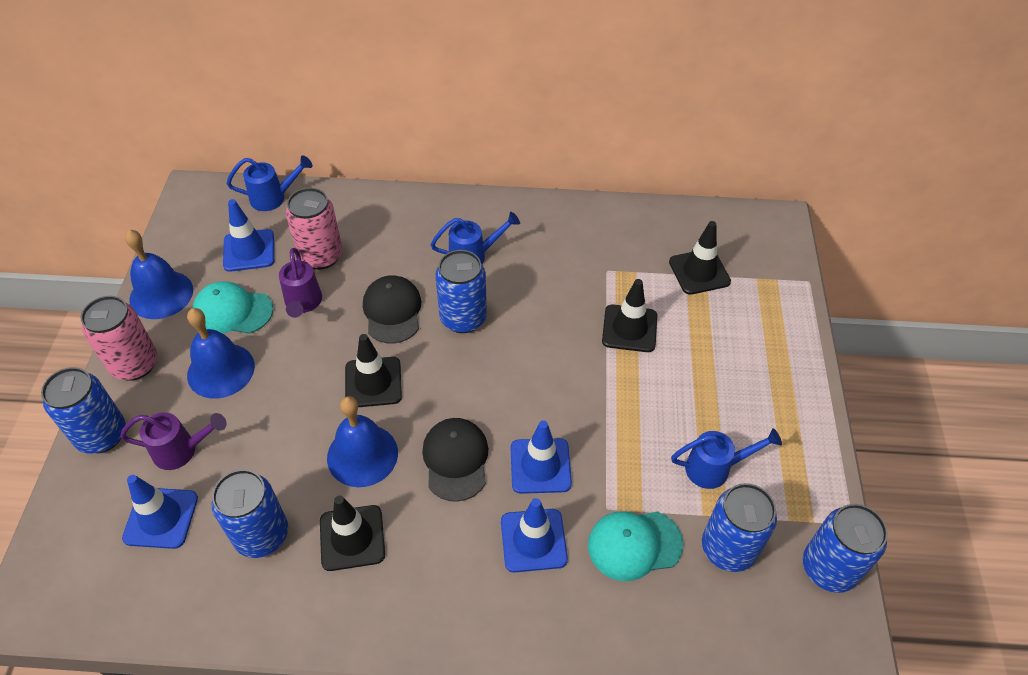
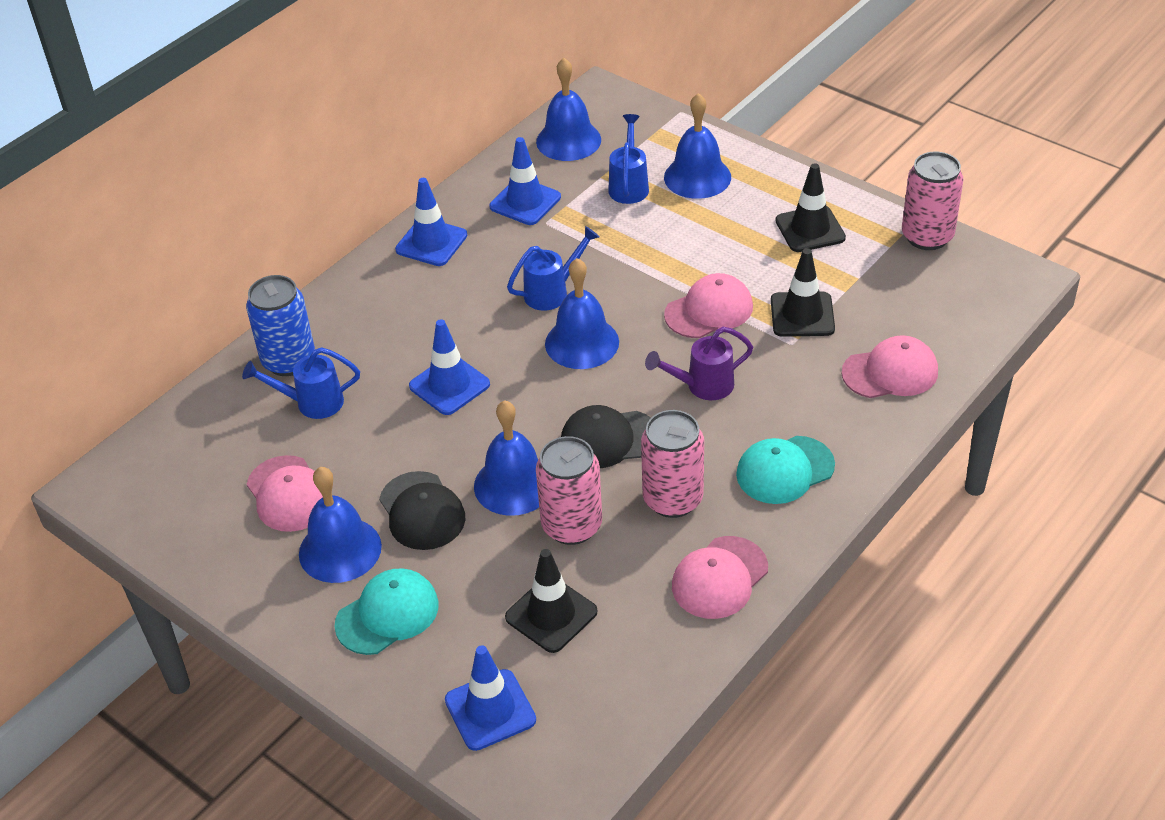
black traffic cone: [320,496,385,571] [345,334,402,407] [602,279,657,352] [669,221,731,295] = 4 -> [505,549,597,653] [771,248,835,337] [775,163,846,252] = 3
blue bell: [125,230,193,319] [187,308,255,399] [327,396,398,487] = 3 -> [299,467,382,583] [474,400,539,516] [536,58,601,161] [545,258,619,369] [664,93,731,199] = 5
blue can: [41,367,126,454] [212,469,288,558] [435,250,487,333] [702,483,777,572] [803,504,888,593] = 5 -> [246,275,315,376] = 1
pink can: [81,296,157,381] [286,188,343,270] = 2 -> [536,436,602,545] [641,410,704,518] [902,151,963,250] = 3
pink cap: none = 0 -> [247,455,323,532] [664,273,753,338] [672,536,768,619] [842,335,938,398] = 4
purple watering can: [120,412,227,470] [279,248,322,318] = 2 -> [645,327,753,400] = 1

